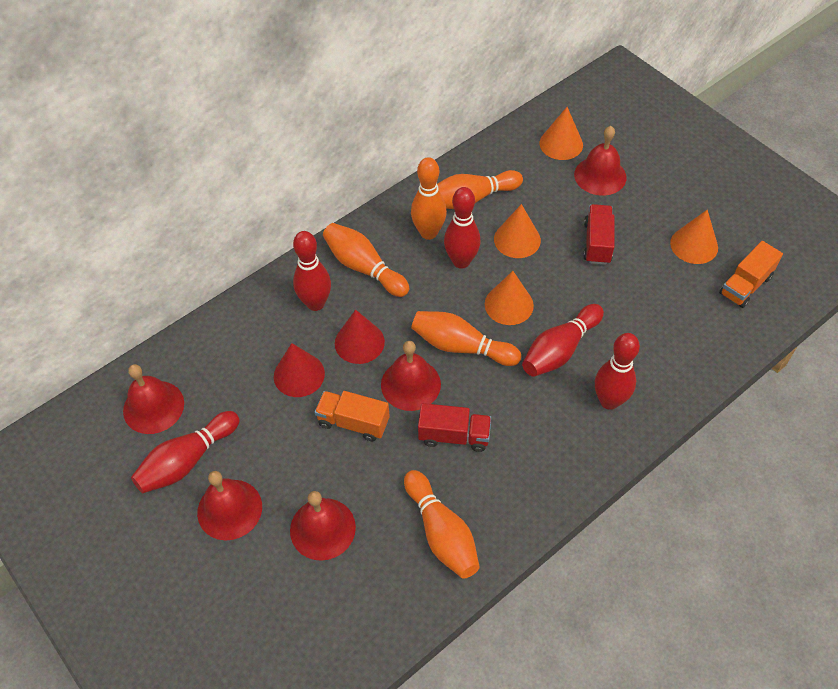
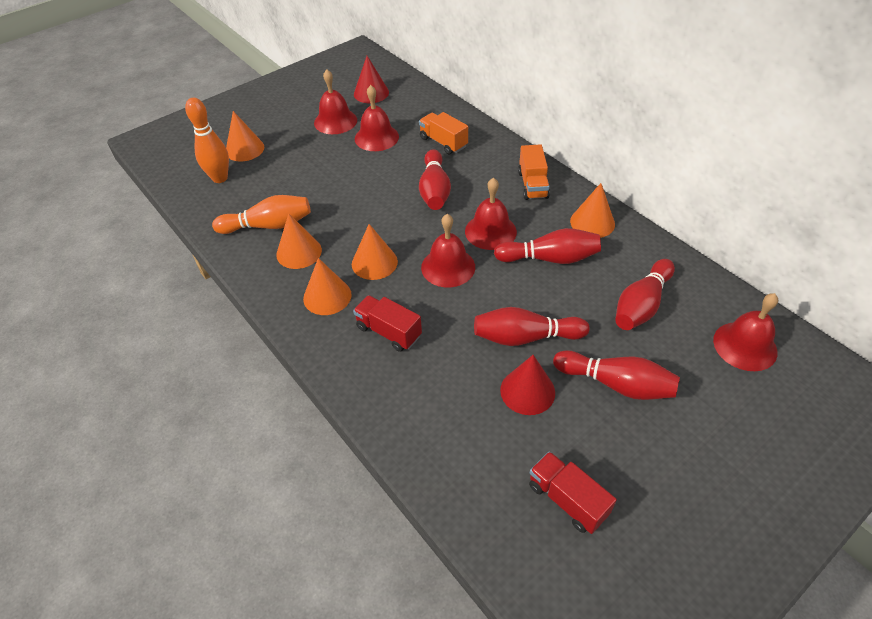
orange bowling pin: [323,223,409,297] [404,470,480,579] [411,157,447,240] [411,311,521,366] [437,170,523,209] = 5 -> [185,97,229,183] [212,195,311,234] = 2
orange cone: [485,271,534,325] [494,204,541,258] [540,107,583,160] [670,210,718,264] = 4 -> [226,111,264,162] [276,213,322,269] [303,258,352,315] [352,224,398,280] [570,183,615,238] = 5

